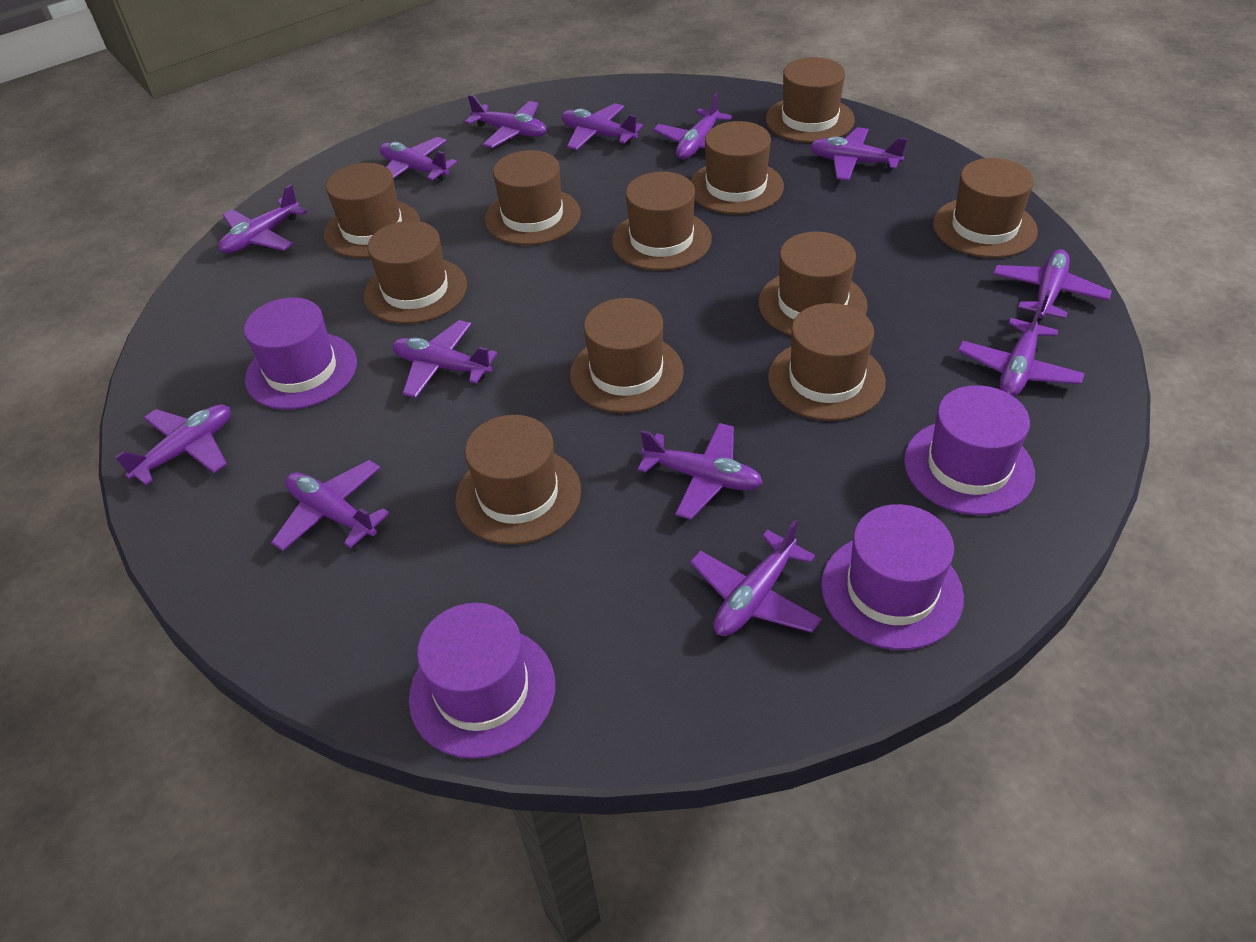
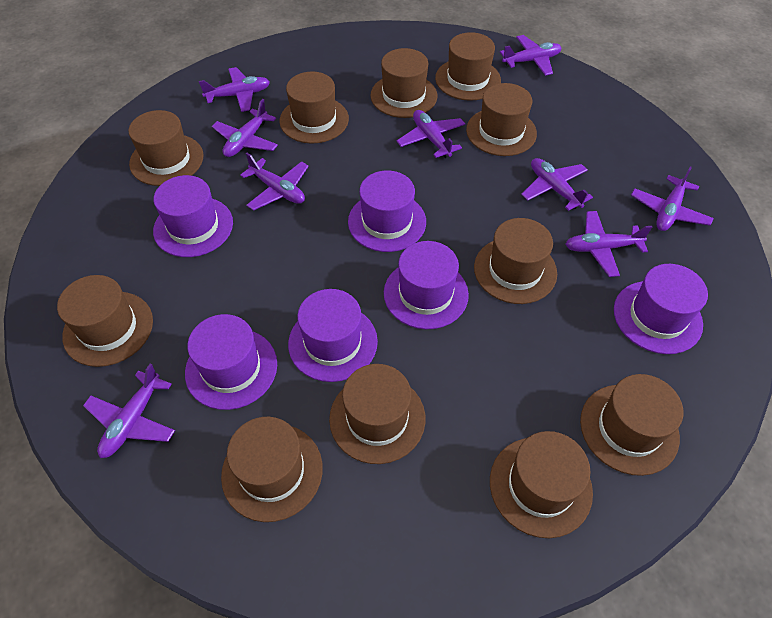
purple hat: [244,297,357,410] [409,603,556,759] [821,504,964,650] [904,385,1035,515] = 4 -> [153,175,233,257] [185,314,277,410] [288,289,378,382] [348,170,426,252] [384,241,469,329] [614,264,708,354] = 6
purple plane: [115,404,231,485] [219,184,307,254] [271,460,390,551] [379,137,457,181] [392,320,498,398] [465,95,547,148] [561,103,643,150] [638,423,763,520] [653,93,732,159] [690,520,822,636] [810,127,907,181] [958,302,1085,397] [993,249,1112,321] = 13 -> [83,364,175,458] [199,67,270,112] [212,99,278,157] [240,153,309,211] [397,110,465,158] [500,35,561,76] [521,158,593,211] [565,211,652,277] [631,166,714,231] = 9

